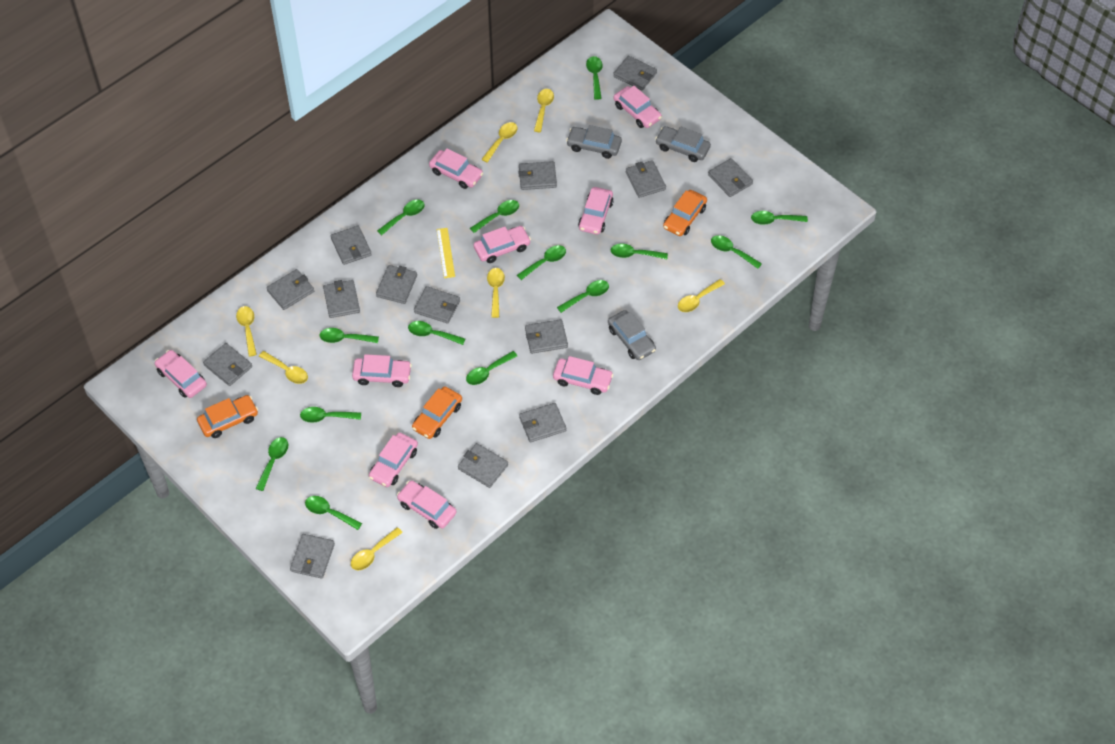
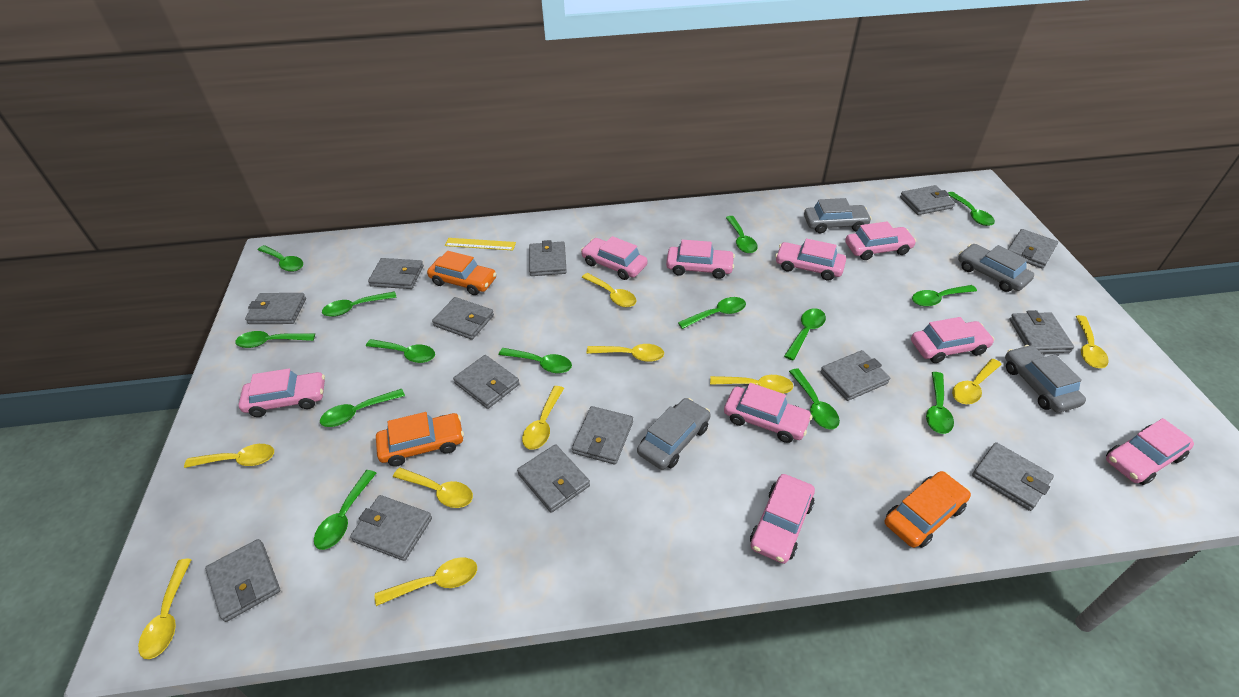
grey car: [566,125,622,159] [608,310,656,360] [655,126,711,162] = 3 -> [637,398,711,470] [804,198,872,234] [958,244,1034,292] [1005,345,1086,413] = 4
yellow spoon: [236,306,257,357] [259,351,308,384] [351,527,403,570] [481,122,518,163] [487,268,505,318] [534,89,554,132] [678,279,725,312] = 7 -> [138,559,192,659] [184,444,274,468] [375,557,477,606] [393,468,473,508] [522,386,564,450] [582,273,636,307] [586,344,664,362] [710,375,793,394] [952,359,1002,404] [1076,315,1109,368] = 10

